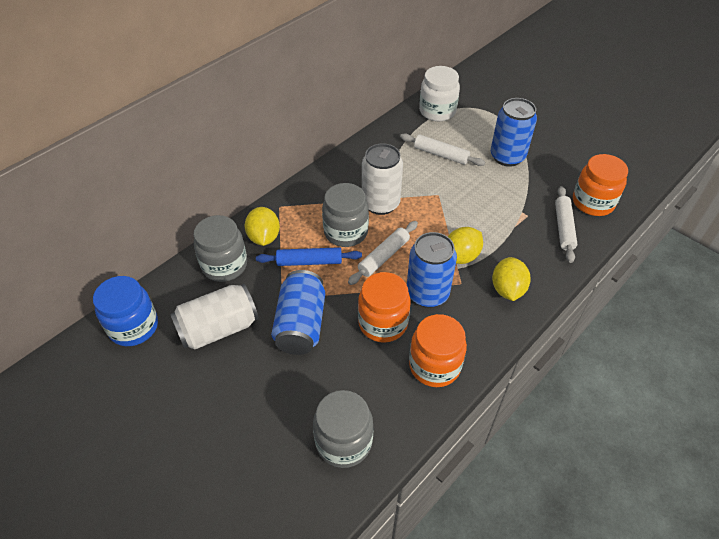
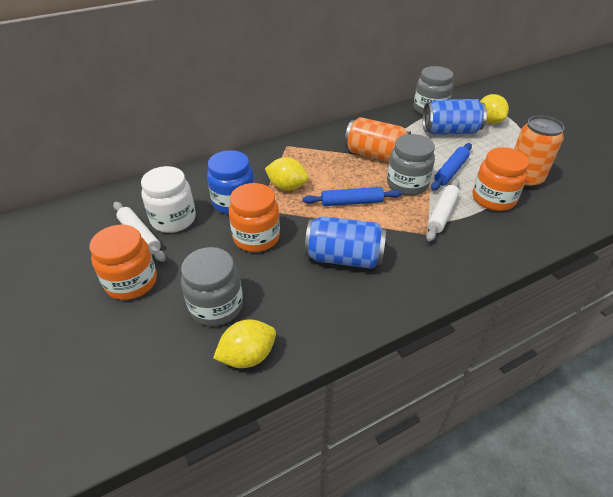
blue can: [271,270,325,355] [407,232,457,308] [491,98,537,167] = 3 -> [305,216,386,269] [422,99,487,135] = 2
blue rolling pin: [256,247,362,266] = 1 -> [303,187,402,206] [431,143,472,191] = 2
orange can: none = 0 -> [345,117,411,162] [514,116,564,188] = 2
white can: [170,284,259,350] [362,143,403,215] = 2 -> none = 0
white rolling pin: [348,221,418,285] [400,133,485,166] [555,186,577,263] = 3 -> [113,202,166,262] [426,179,460,242] = 2

